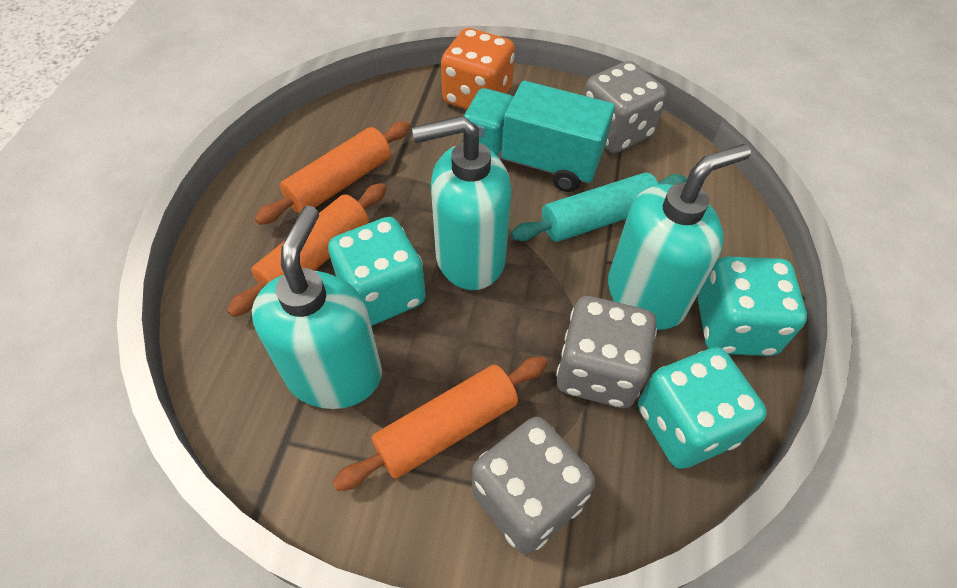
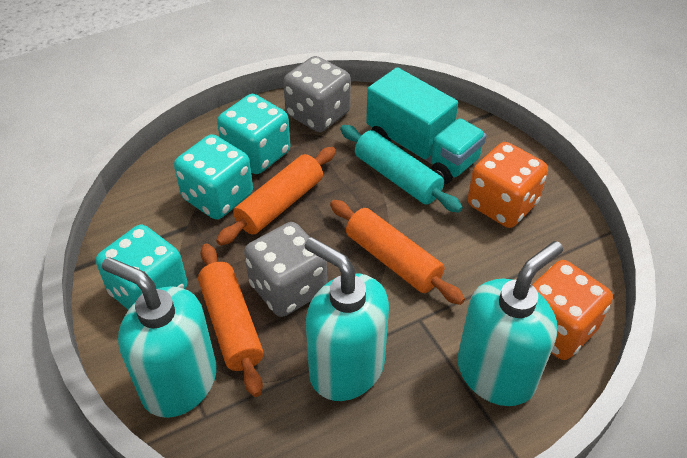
grey dice: [472,417,596,554] [556,296,657,408] [584,61,667,154] = 3 -> [244,222,327,317] [283,56,351,132] = 2
orange dice: [441,28,515,110] = 1 -> [468,142,548,228] [532,260,613,360] = 2

